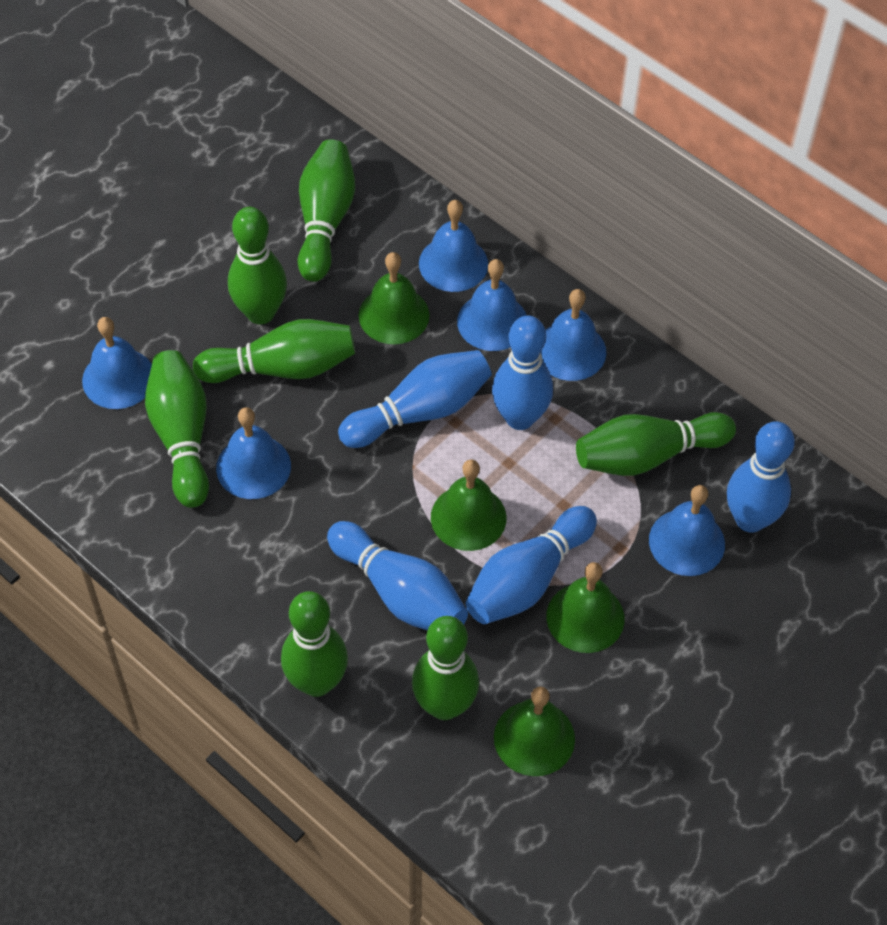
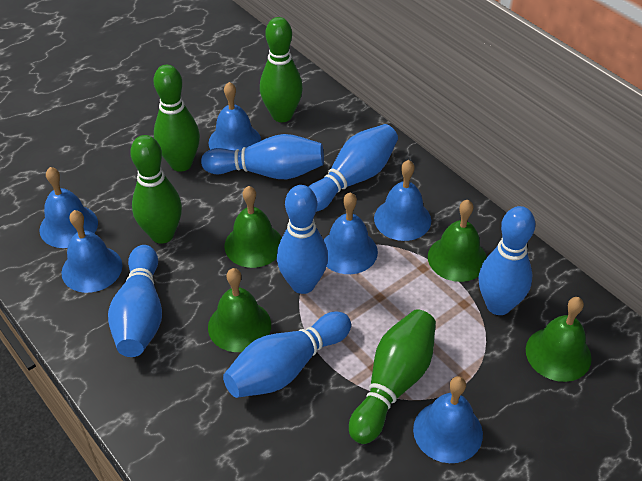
blue bowling pin: [327,521,468,630] [338,350,492,448] [466,506,597,624] [492,315,553,430] [727,421,795,533] = 5 -> [108,245,162,357] [201,134,324,179] [223,312,351,398] [277,185,328,294] [308,124,398,212] [479,206,535,315] = 6
green bowling pin: [145,350,209,508] [193,319,355,383] [228,207,287,324] [281,591,348,697] [298,139,355,282] [412,616,479,720] [576,412,736,476] = 7 -> [130,135,182,244] [154,65,200,172] [260,17,303,122] [349,309,436,444] = 4

